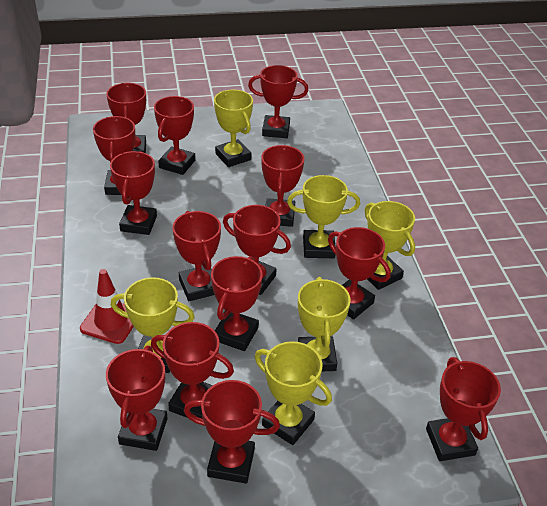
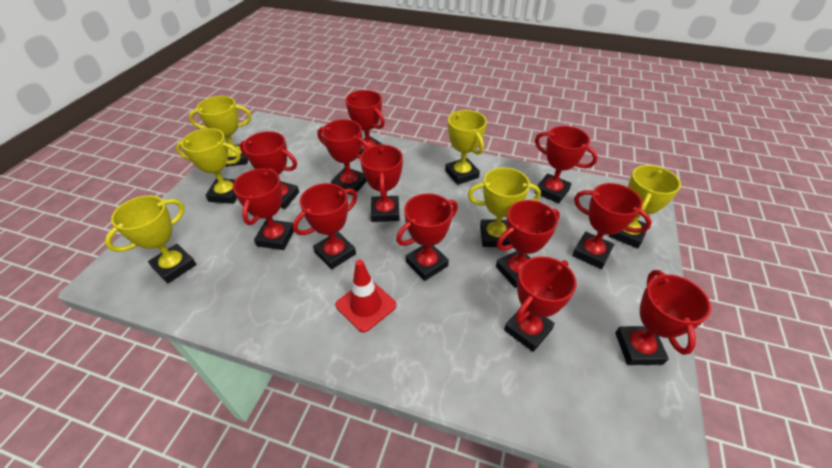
red trophy: [93,116,135,195] [106,83,146,153] [106,346,167,451] [110,151,157,235] [151,322,234,419] [154,96,195,175] [173,211,221,301] [184,380,280,484] [211,256,263,351] [223,205,291,295] [248,65,308,138] [261,145,304,227] [328,227,391,320] [426,357,501,461] = 14 -> [233,168,294,250] [240,131,299,209] [293,183,358,270] [317,119,370,195] [345,90,385,155] [360,144,403,222] [396,193,458,281] [496,200,560,288] [504,256,577,352] [535,126,597,204] [572,183,652,269] [615,270,711,365] = 12

